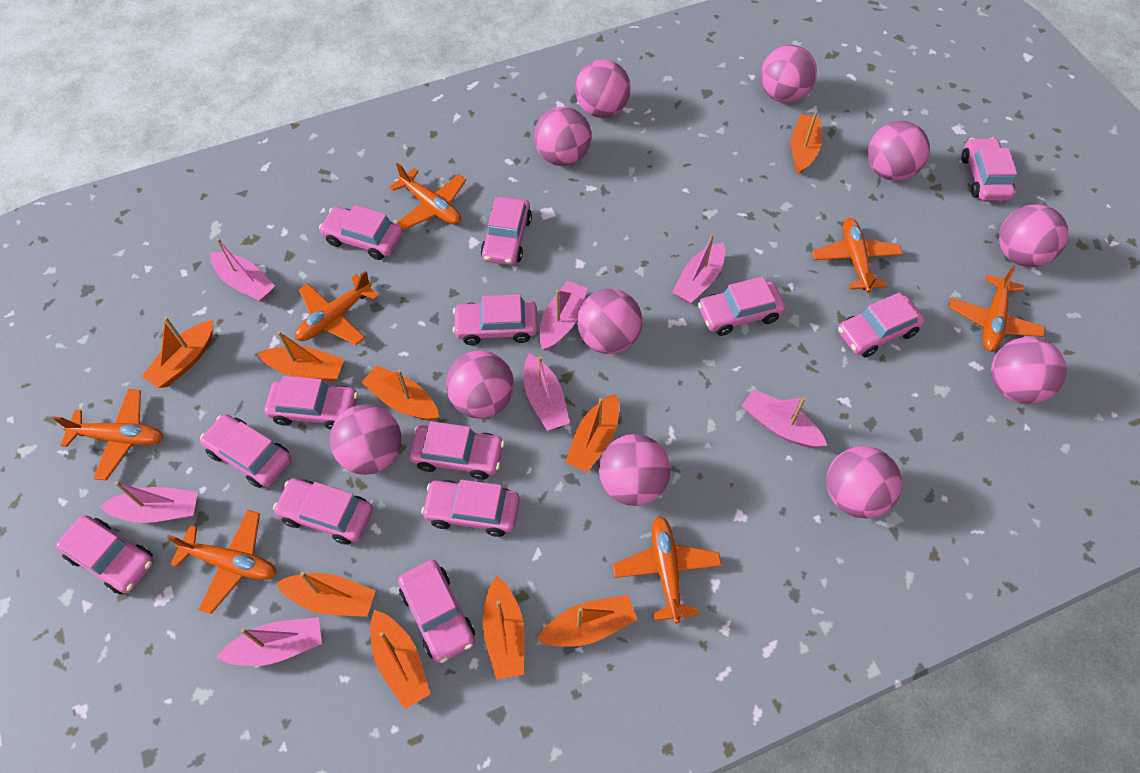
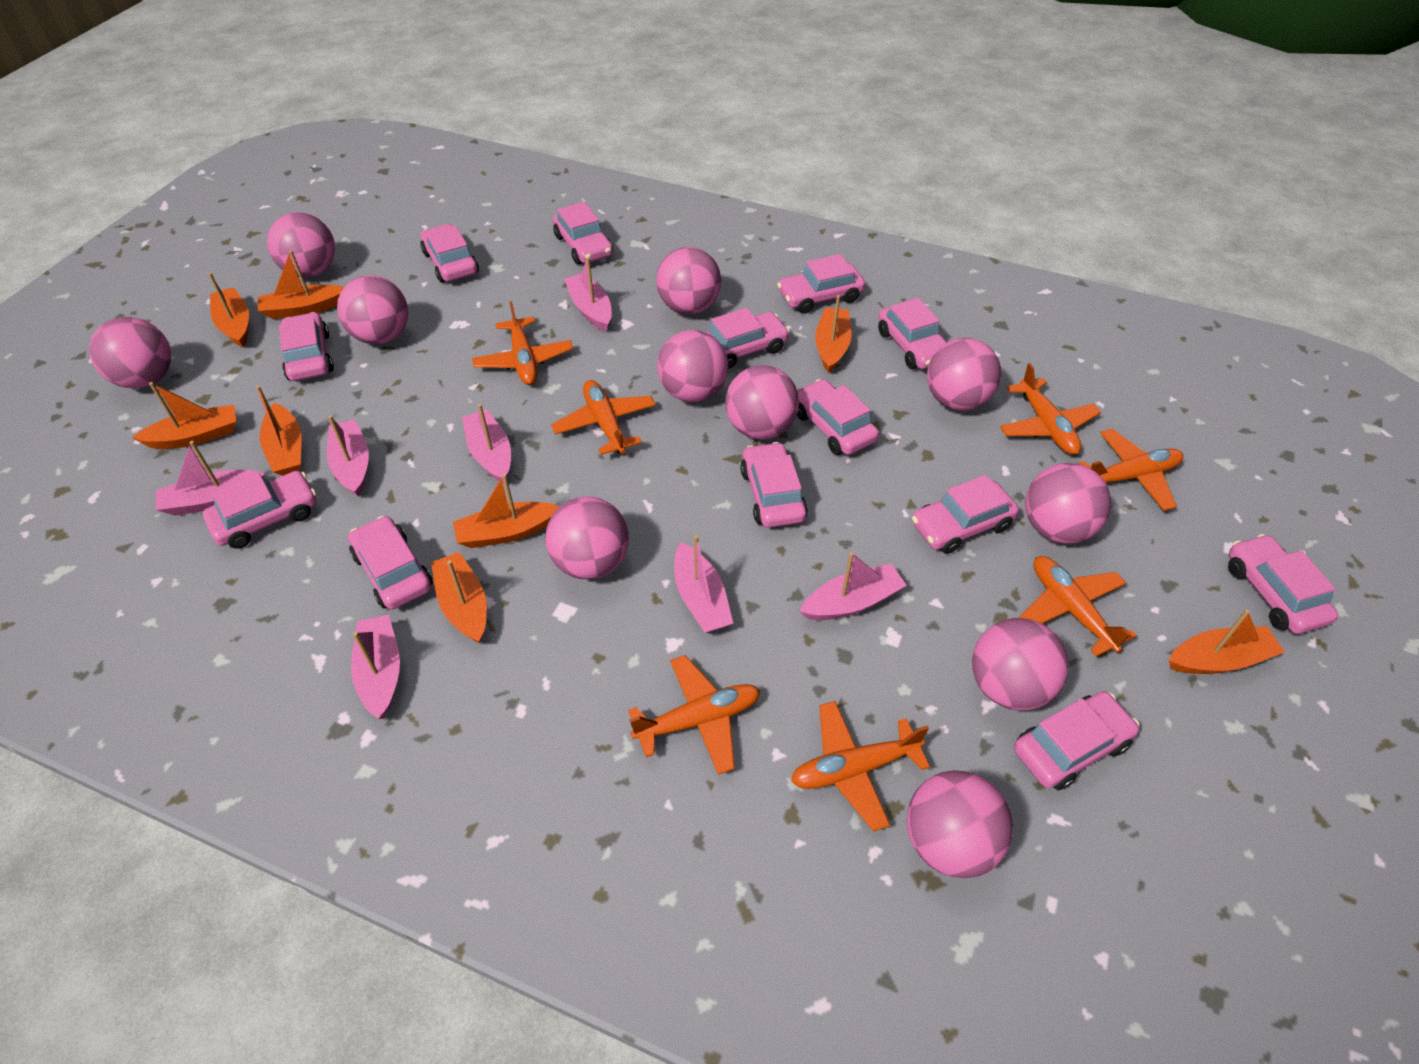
orange boat: [142,317,213,388] [258,331,344,381] [276,572,376,617] [361,365,439,420] [370,610,430,709] [483,576,525,680] [537,595,637,647] [565,394,619,472] [791,111,822,174] = 9 -> [132,382,236,449] [208,273,249,348] [256,386,302,476] [258,250,344,319] [431,552,487,644] [453,474,560,548] [815,295,852,373] [1169,610,1285,674] = 8

